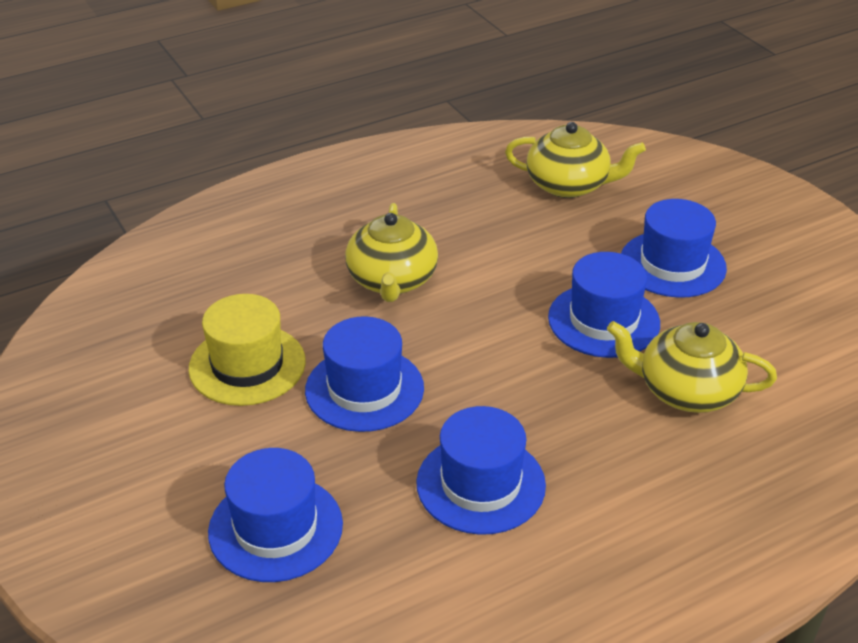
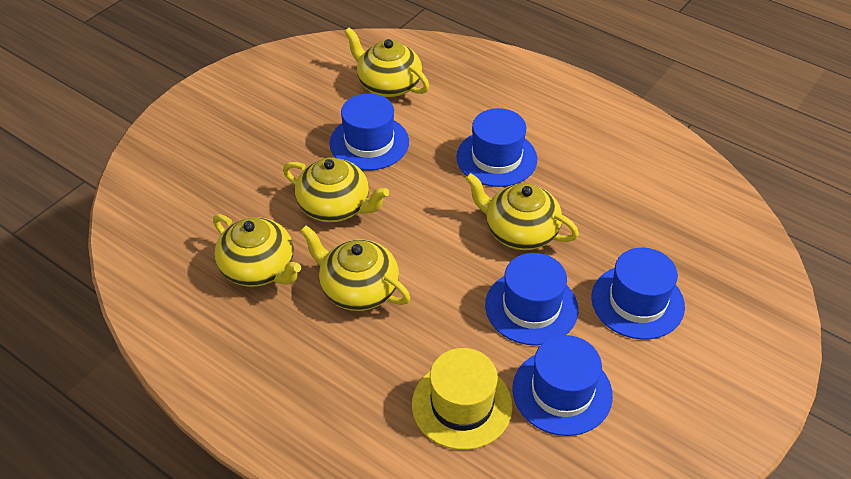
yellow teapot: [345,203,438,302] [505,122,646,198] [607,321,777,413] = 3 -> [213,214,301,287] [283,158,389,222] [300,225,410,311] [344,27,429,97] [465,173,579,250] = 5

